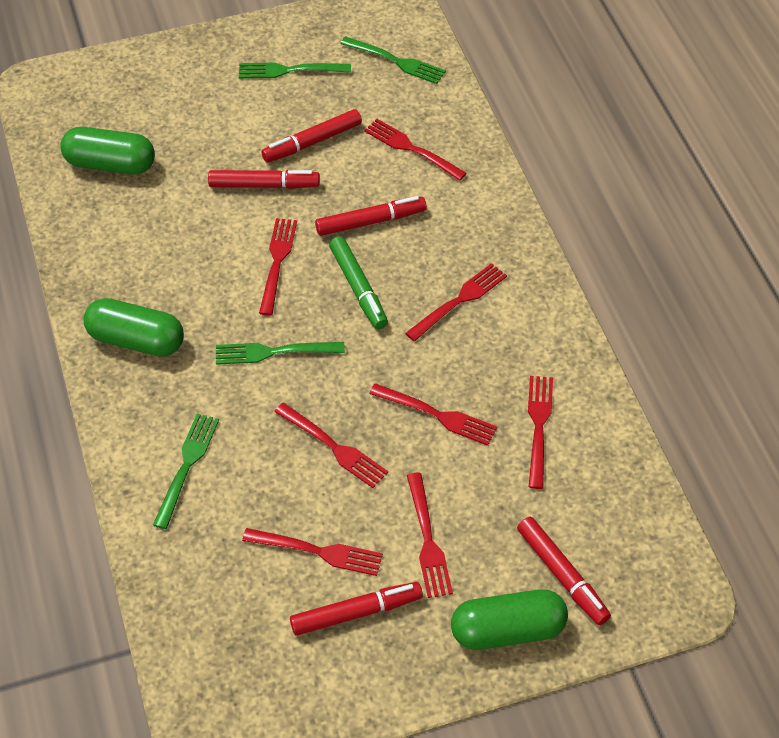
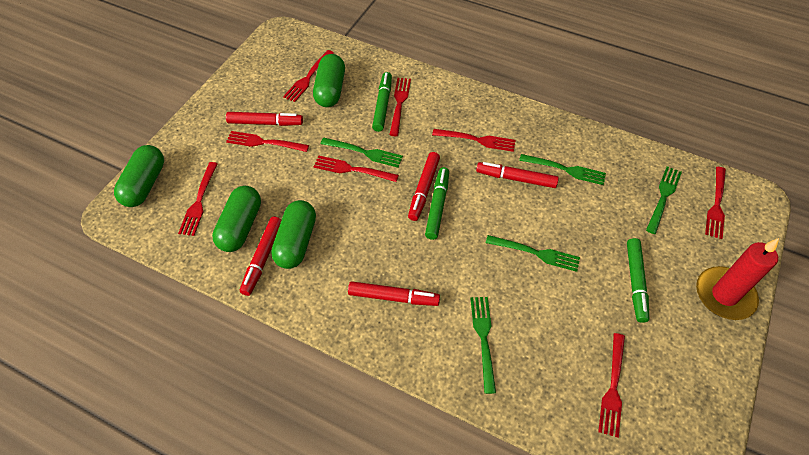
green capsule: [60,127,155,174] [84,298,184,357] [451,589,568,650] = 3 -> [114,145,164,207] [212,186,261,252] [271,200,316,269] [313,54,345,107] = 4
green fork: [153,413,219,529] [216,342,345,365] [239,63,351,78] [340,36,446,84] = 4 -> [321,138,403,168] [470,297,496,394] [486,235,580,272] [519,154,606,185] [646,166,682,234] = 5
green marker: [329,236,388,330] = 1 -> [372,72,392,132] [425,167,449,240] [627,238,649,323] = 3
red candle: none = 0 -> [696,238,779,320] = 1

